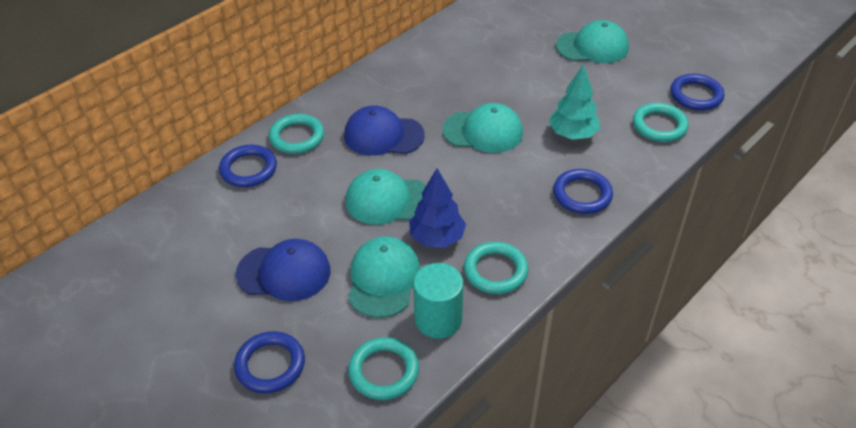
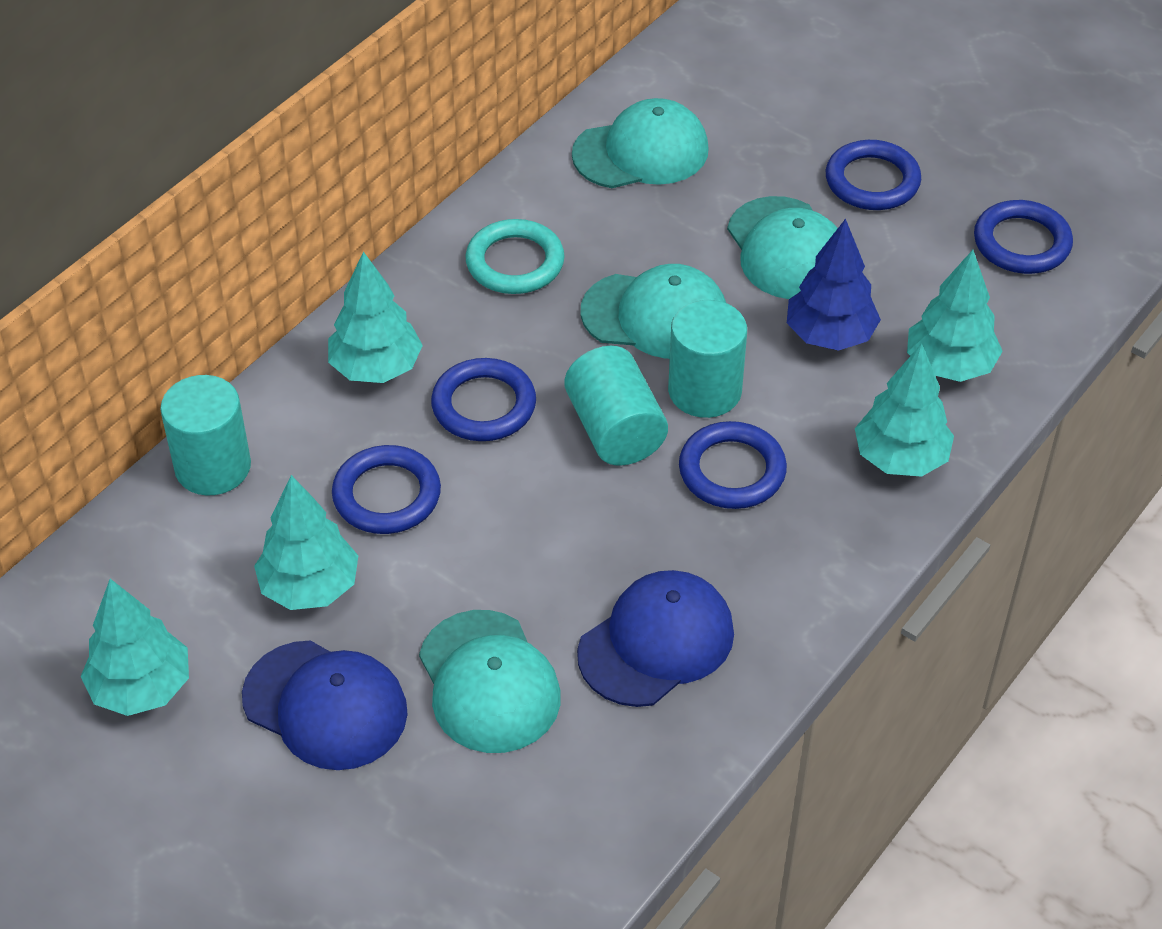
blue ring: [219,145,277,187] [234,331,305,394] [553,169,613,214] [670,74,724,111] = 4 -> [332,445,441,534] [431,358,536,441] [679,421,787,509] [826,140,921,210] [974,200,1073,274] = 5
turquoise cylinder: [413,263,464,339] = 1 -> [160,375,251,495] [565,346,668,466] [668,300,747,418] = 3
turquoise ring: [269,114,324,154] [348,337,419,400] [464,242,528,294] [633,103,689,142] = 4 -> [465,219,565,294] = 1
turquoise tree: [549,64,600,140] = 1 -> [81,579,189,716] [254,475,358,610] [328,252,423,383] [855,343,954,477] [907,250,1003,382] = 5

